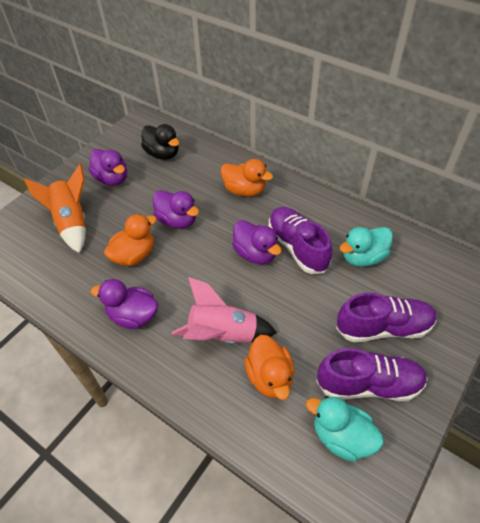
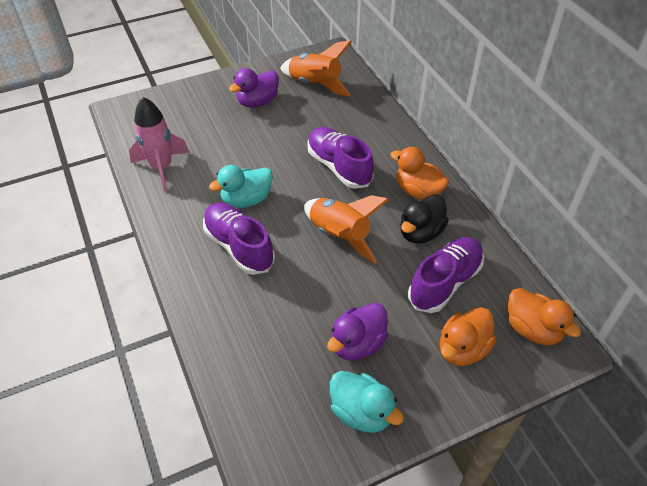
orange rocket: [24,164,86,253] = 1 -> [280,40,352,96] [304,195,389,264] = 2
purple duck: [89,149,127,186] [91,279,158,329] [153,190,199,229] [232,220,281,264] = 4 -> [229,68,279,108] [327,303,388,361] = 2

